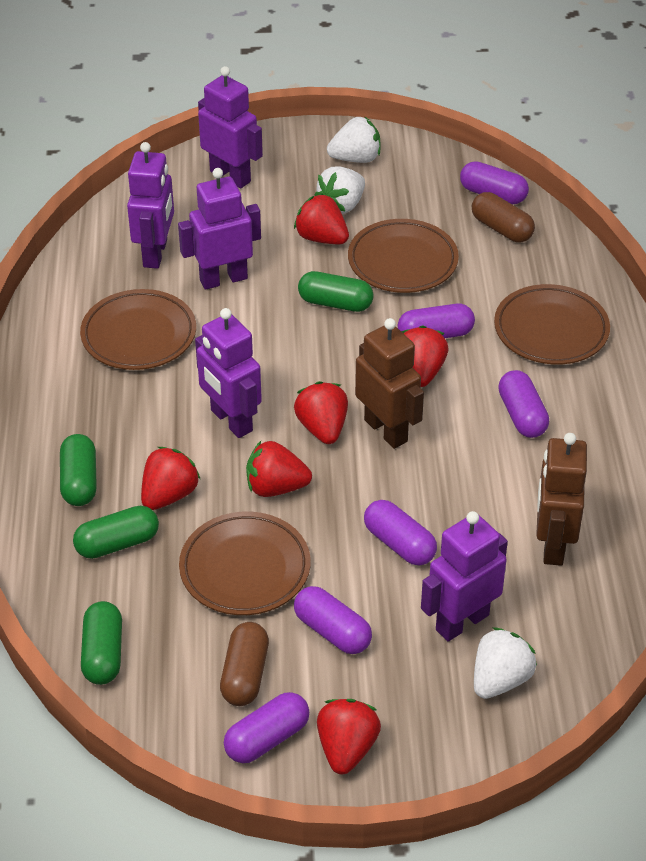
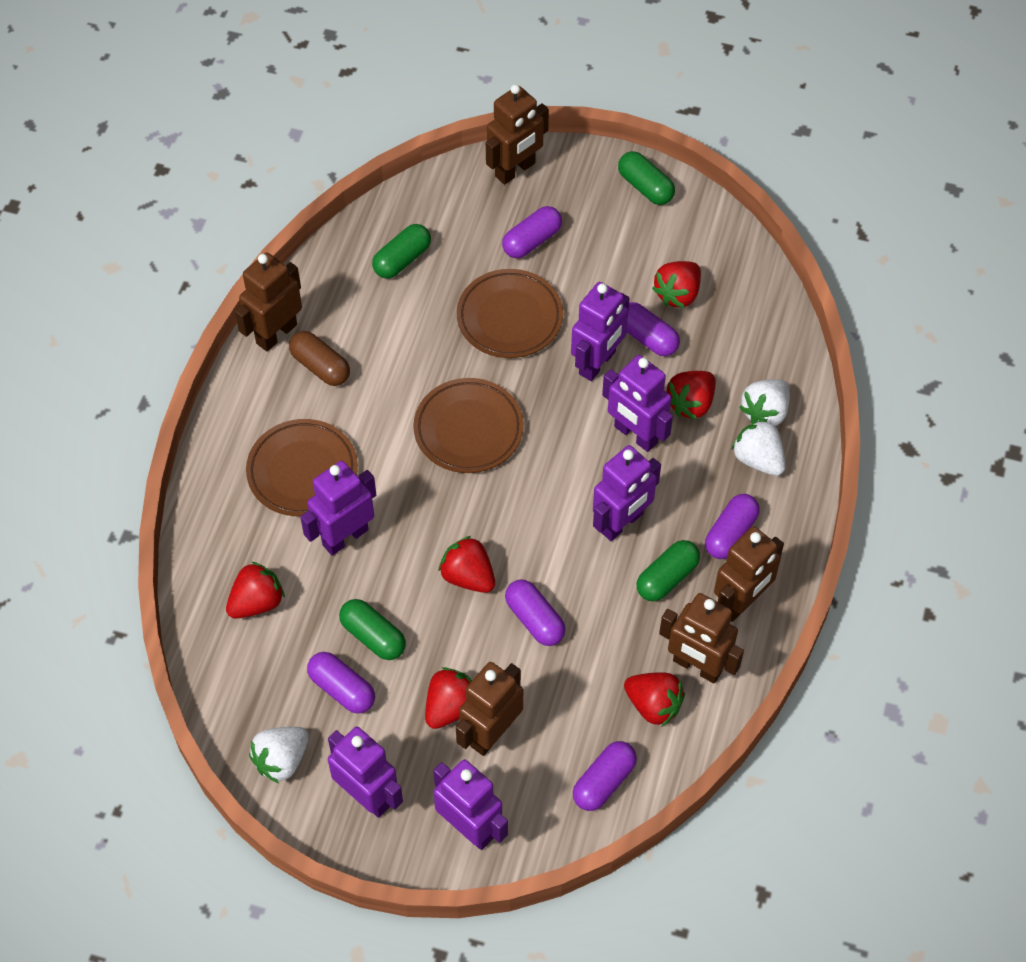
brown capsule: [220,622,269,706] [472,192,535,242] = 2 -> [289,331,350,386] = 1
brown plate: [80,289,196,370] [179,512,311,615] [348,219,459,293] [494,284,610,364] = 4 -> [246,419,358,516] [413,378,524,473] [457,269,563,358] = 3
brown robot: [355,318,424,449] [536,433,587,566] = 2 -> [235,252,302,351] [456,662,523,756] [486,84,549,185] [659,593,744,683] [714,526,784,622] = 5
purple robot: [127,142,174,269] [178,168,261,290] [195,308,262,438] [198,66,263,188] [421,511,508,642] = 5 -> [300,461,376,556] [328,727,403,818] [433,759,508,850] [571,282,630,381] [593,445,661,541] [602,355,673,452] = 6

